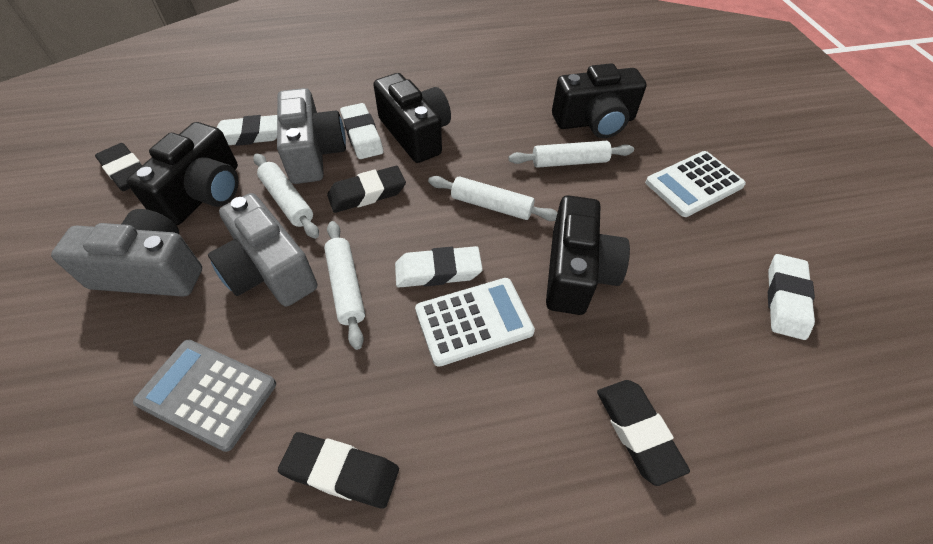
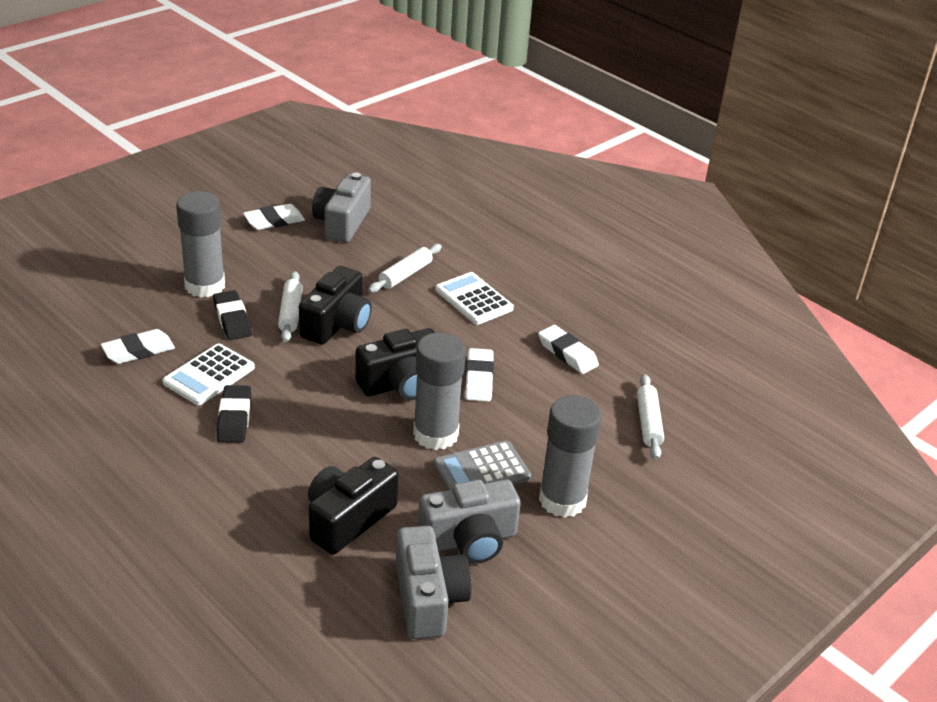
black camera: [127,122,239,225] [374,73,451,163] [546,195,630,315] [552,63,647,138] = 4 -> [299,266,372,345] [308,457,398,555] [355,328,435,400] = 3
black eraser: [95,143,142,191] [278,432,399,509] [327,166,406,213] [597,380,690,486] = 4 -> [213,290,252,340] [217,385,251,443] = 2
grey glue stick: none = 0 -> [176,191,225,298] [413,332,466,450] [539,395,602,518] = 3
white rolling pin: [253,153,319,239] [324,221,365,350] [428,176,558,221] [509,141,634,168] = 4 -> [278,271,303,342] [368,244,442,293] [637,374,664,460] = 3

